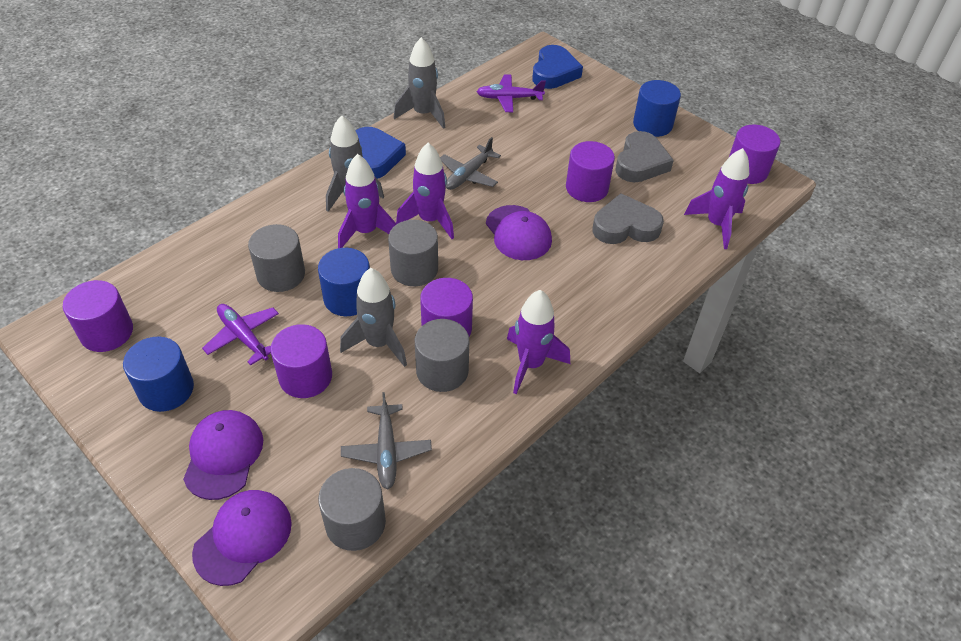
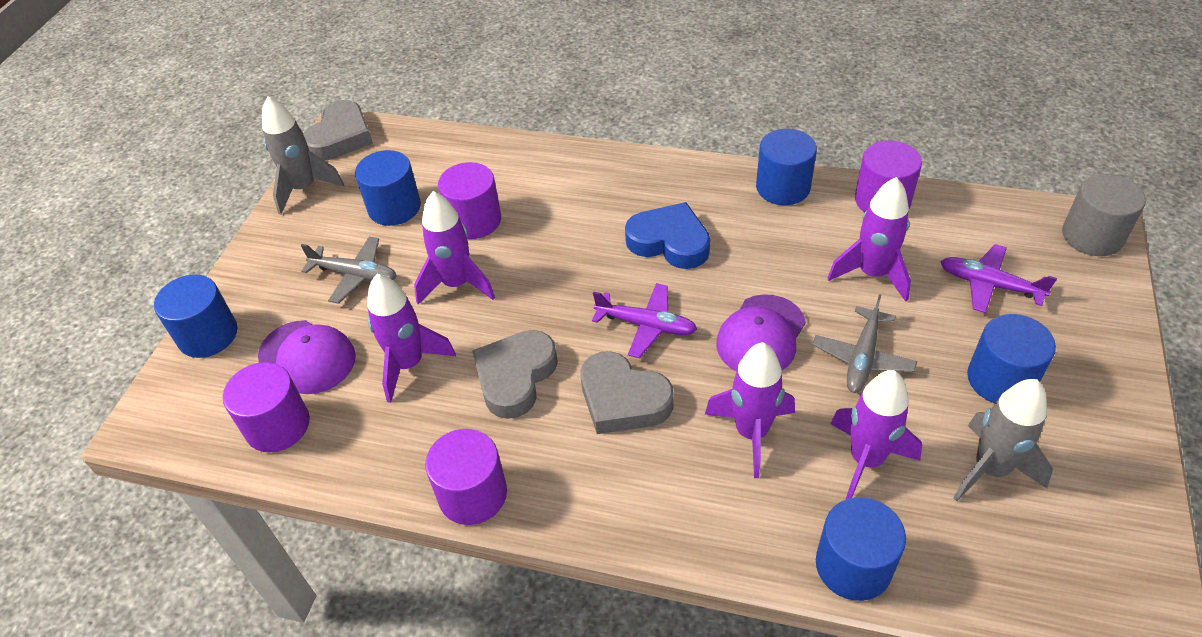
blue cylinder: [123,336,194,412] [318,248,370,316] [633,80,681,137] = 3 -> [154,275,237,358] [355,150,421,226] [756,129,817,205] [816,497,906,601] [967,314,1056,403] = 5
blue heart: [355,127,406,179] [532,45,583,89] = 2 -> [625,202,710,269] = 1
grey cylinder: [248,224,305,292] [318,468,386,551] [388,220,438,286] [415,319,469,392] = 4 -> [1062,174,1146,256] = 1
grey heart: [593,193,664,244] [615,131,674,182] = 2 -> [303,100,373,161] [472,330,558,419] [581,351,674,434] = 3
grey rocket: [326,115,384,212] [340,268,407,367] [394,37,445,129] = 3 -> [262,96,344,215] [953,379,1053,501] = 2
purple cap: [183,410,263,500] [192,490,292,586] [486,205,552,260] = 3 -> [258,320,356,394] [716,294,806,372] = 2
purple cylinder: [63,280,133,352] [270,324,332,398] [420,278,473,336] [566,141,615,202] [729,125,780,184] = 5 -> [223,362,310,453] [425,429,507,525] [438,162,501,239] [855,141,922,212] = 4
purple rocket: [338,154,396,248] [396,143,454,239] [507,290,570,394] [684,148,749,249] = 4 -> [367,274,456,403] [414,191,495,304] [705,342,795,478] [827,177,911,302] [830,370,922,500] = 5

